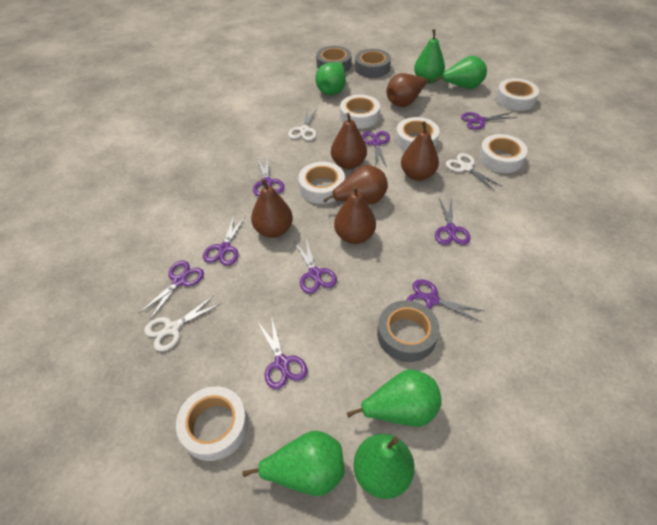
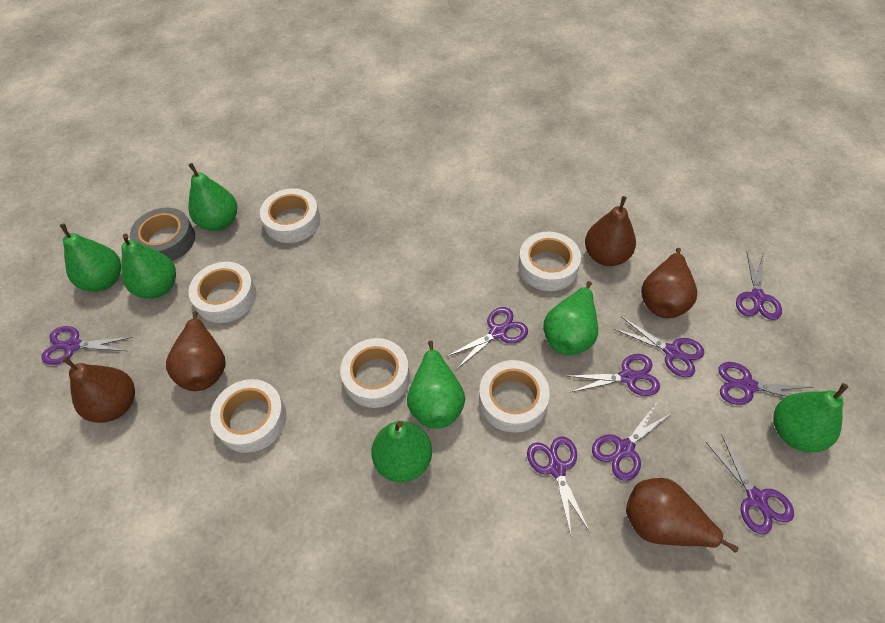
brown pear: [251,179,293,238] [323,165,388,204] [331,113,367,169] [334,186,376,244] [387,73,431,107] [401,121,439,181] = 6 -> [62,356,135,423] [166,311,226,391] [585,196,636,266] [626,478,739,552] [641,248,697,318] = 5
green pear: [242,430,345,496] [315,62,346,95] [347,369,442,427] [354,434,415,499] [414,29,445,84] [434,56,487,89] = 6 -> [60,223,121,292] [121,234,176,299] [188,163,237,231] [371,421,432,482] [407,341,465,429] [544,281,598,355] [773,383,848,452] = 7
grey tape: [316,46,352,72] [355,49,391,78] [377,300,439,362] = 3 -> [130,207,195,261] = 1
white scissors: [144,295,222,351] [288,108,317,141] [446,153,503,191] = 3 -> none = 0

